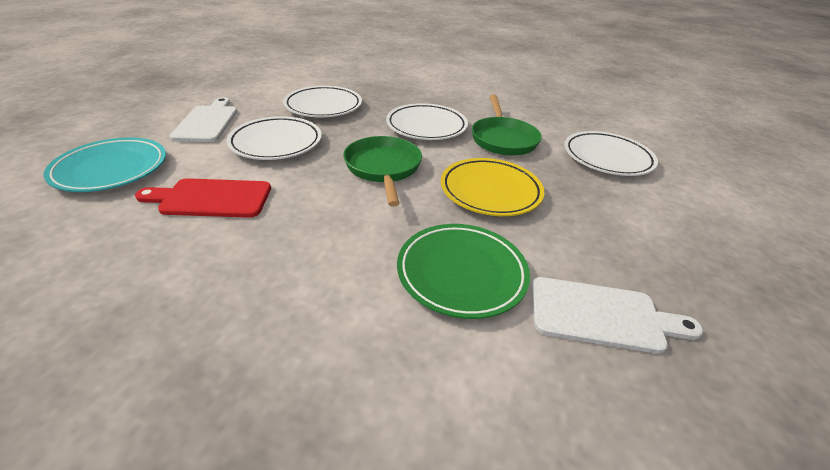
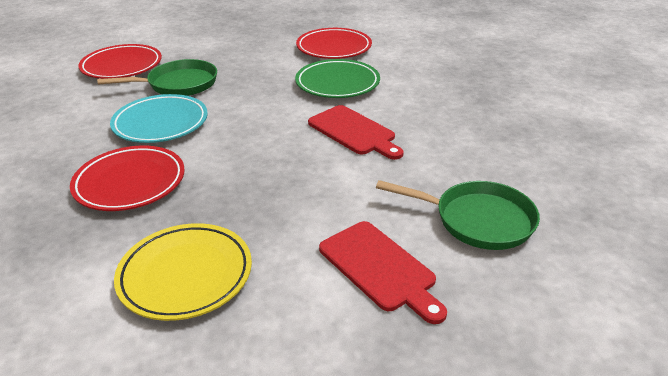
red cutting board: [135,178,271,218] = 1 -> [308,105,404,160] [319,221,447,324] = 2
red plate: none = 0 -> [70,146,185,211] [78,44,162,79] [296,28,372,59] = 3
white cutting board: [170,97,237,142] [531,277,703,354] = 2 -> none = 0
white plate: [227,116,322,160] [283,86,362,117] [386,103,468,140] [564,131,658,176] = 4 -> none = 0

